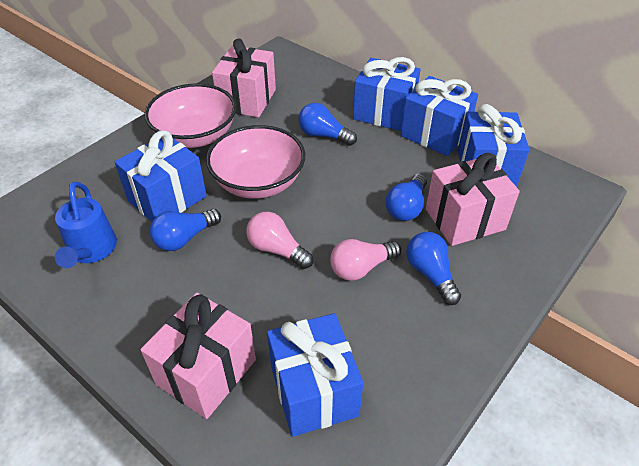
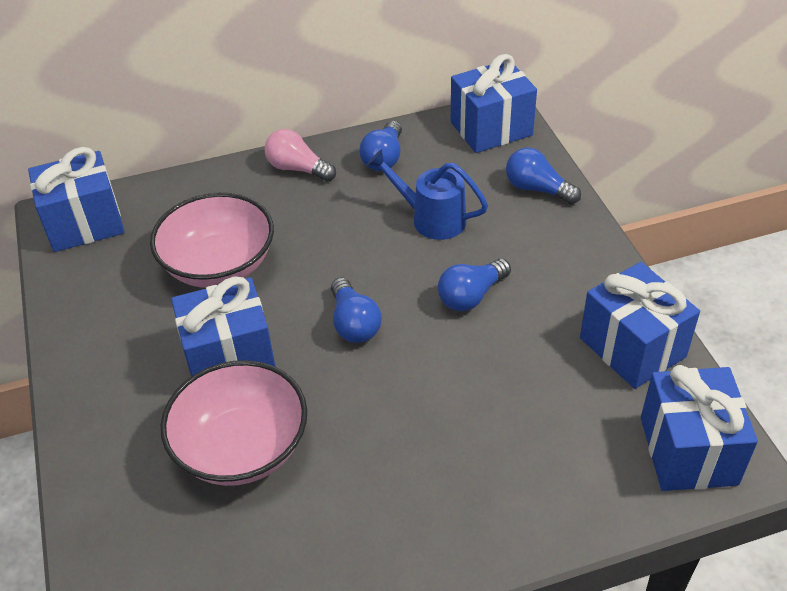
pink gift: [141,293,256,419] [212,38,276,118] [426,153,520,246] = 3 -> none = 0
pink light bulb: [246,212,314,269] [330,239,401,281] = 2 -> [264,129,336,182] = 1

